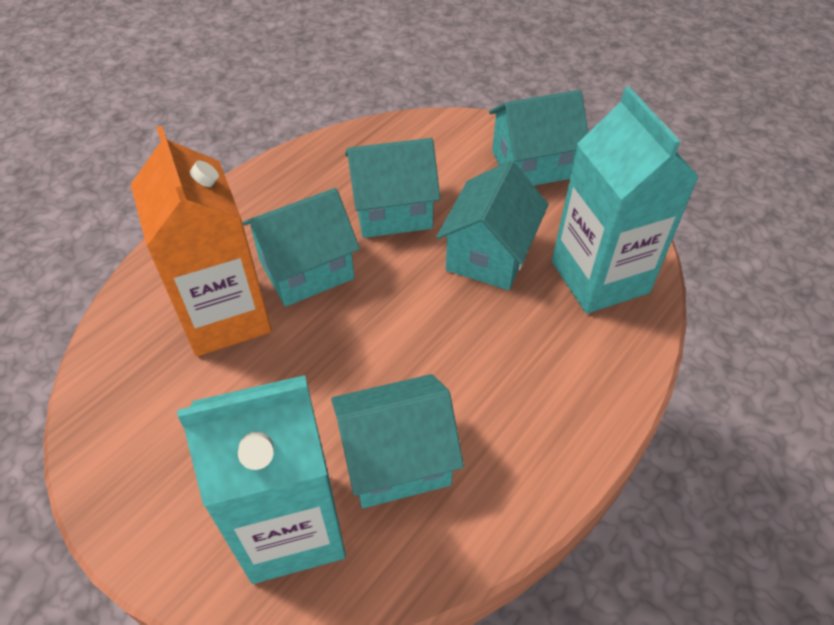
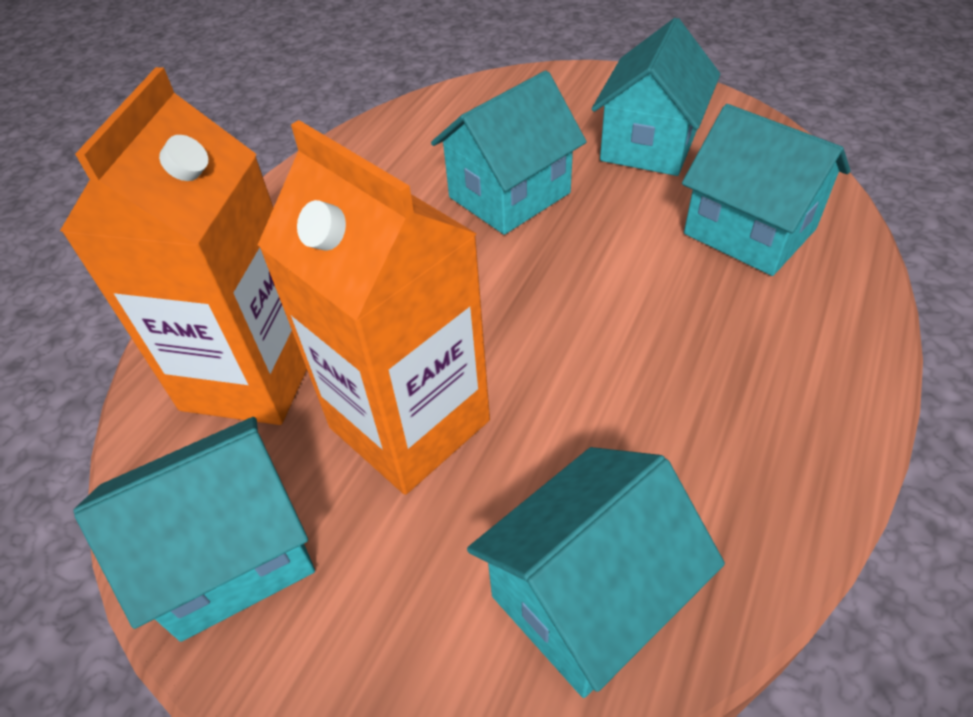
orange carton: [130,126,272,357] = 1 -> [60,67,307,425] [258,120,490,495] = 2
turquoise carton: [177,375,346,584] [552,87,699,314] = 2 -> none = 0

